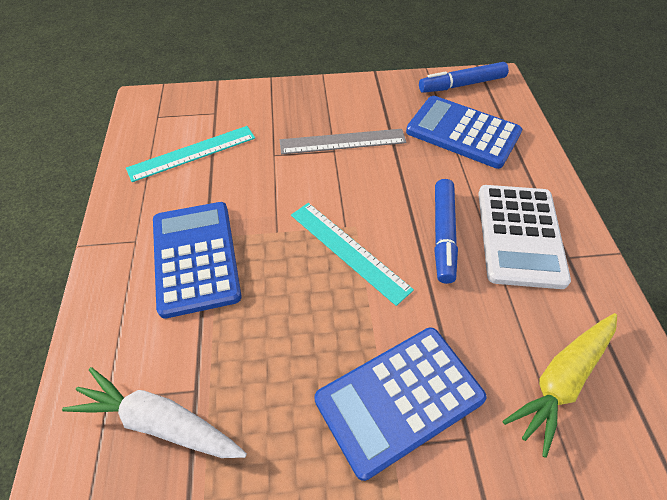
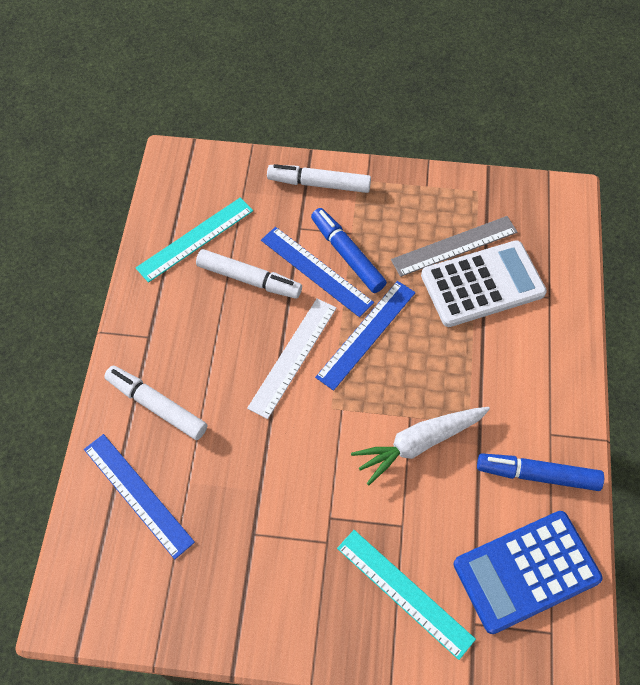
blue calculator: [153,202,241,319] [315,327,487,481] [406,96,522,169] = 3 -> [454,511,603,634] = 1
blue ruler: none = 0 -> [84,434,195,559] [261,227,374,317] [315,281,416,391] = 3
white marker: none = 0 -> [104,366,207,440] [196,249,302,299] [267,164,371,193] = 3
white ruler: none = 0 -> [247,298,336,419] = 1
yellow carrot: [503,313,617,458] = 1 -> none = 0

